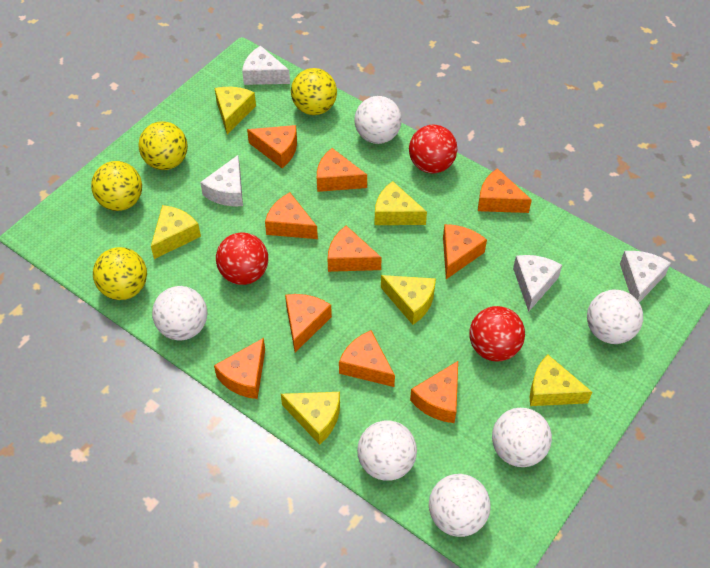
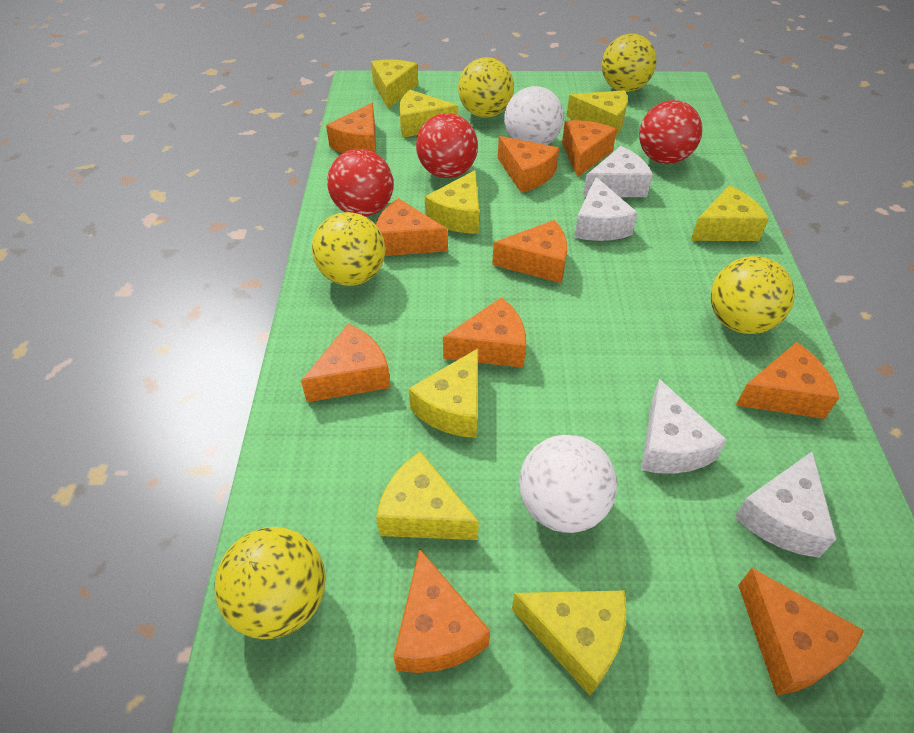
white ball: [152,286,207,340] [354,96,402,144] [357,420,417,481] [429,474,491,537] [492,408,552,467] [587,289,643,344] = 6 -> [504,86,564,145] [519,435,617,533] = 2
yellow ball: [91,161,142,211] [93,247,147,300] [138,121,188,170] [291,68,337,115] = 4 -> [214,527,326,639] [312,212,385,286] [458,57,514,118] [602,34,657,92] [711,256,795,334] = 5
yellow cheese: [151,205,201,259] [215,87,256,135] [281,392,340,445] [374,181,427,225] [381,275,436,325] [530,355,592,406] = 6 -> [371,60,418,109] [376,451,479,540] [399,90,458,138] [409,348,478,438] [425,170,479,234] [512,590,626,696] [566,90,628,135] [690,186,769,241] = 8

